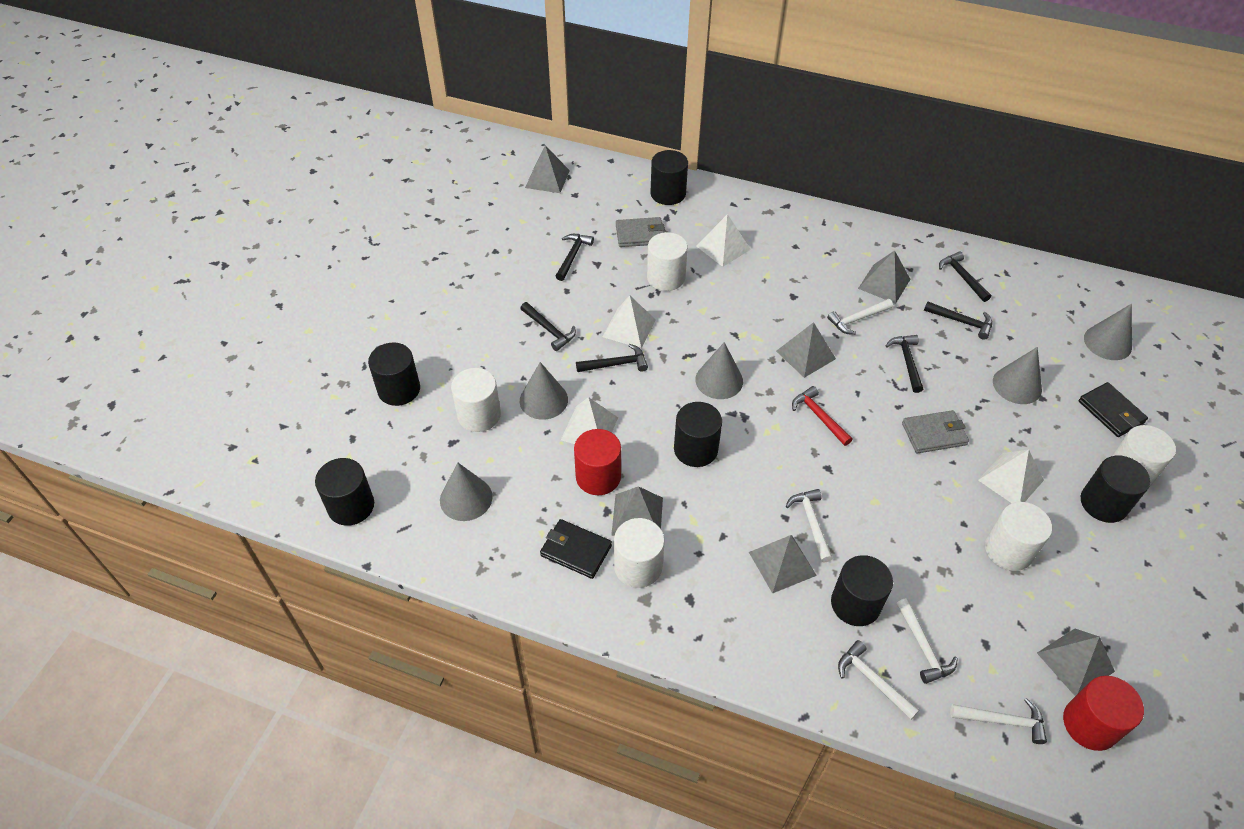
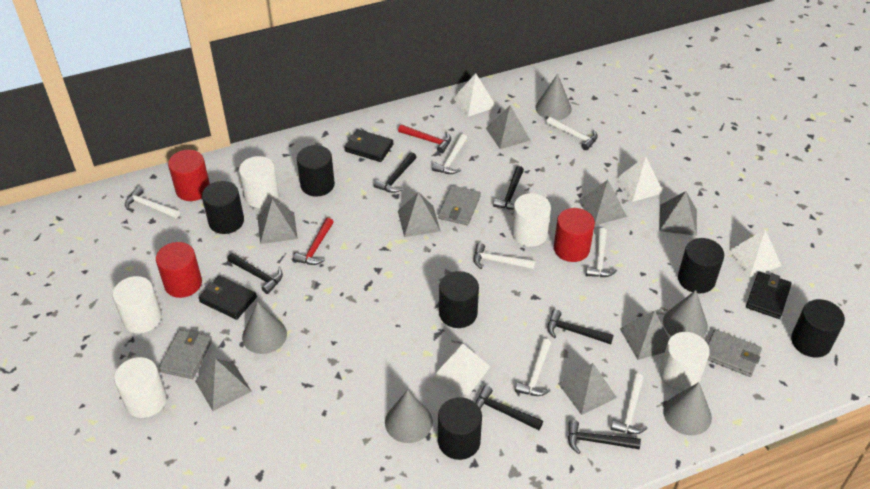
black wallet: [540,519,612,579] [1079,382,1148,437] = 2 -> [198,275,257,320] [344,129,394,162] [746,271,792,319] = 3
grey pyramid: [525,145,570,193] [611,486,663,536] [749,535,817,594] [776,322,836,378] [858,250,910,304] [1037,629,1115,696] = 6 -> [195,359,252,411] [258,199,298,244] [398,192,441,237] [486,105,531,149] [558,363,617,415] [579,180,627,225] [620,311,669,360] [659,191,697,236] = 8
grey wallet: [616,217,665,247] [902,410,969,453] = 2 -> [159,330,212,379] [438,185,481,225] [708,329,762,377] = 3
red cylinder: [574,429,621,495] [1063,676,1144,751] = 2 -> [156,242,202,298] [168,150,210,201] [554,208,595,262] = 3
red hammer: [792,386,853,446] = 1 -> [293,218,333,265] [398,124,451,153] = 2
white hammer: [786,489,833,563] [827,299,893,335] [838,640,919,720] [897,598,958,684] [950,698,1047,744] = 5 -> [125,186,180,219] [432,134,467,174] [474,243,535,269] [515,339,551,396] [546,117,598,150] [586,228,617,277] [611,373,647,434] = 7

